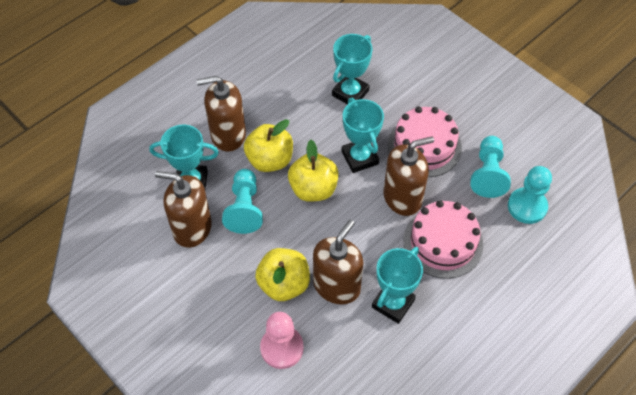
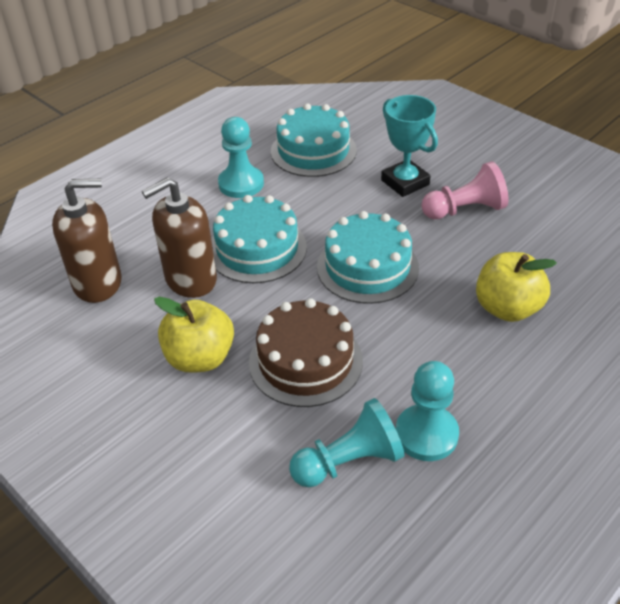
brown cake: none = 0 -> [249,298,363,407] = 1
brown soap dispenser: [155,171,212,248] [196,76,246,151] [313,220,363,304] [383,136,434,216] = 4 -> [52,179,122,303] [142,177,217,298] = 2
pink cake: [388,106,462,177] [404,200,483,279] = 2 -> none = 0
turquoise cake: none = 0 -> [211,195,307,283] [271,103,357,177] [317,211,419,304] = 3
turquoise trophy: [149,124,219,189] [332,34,372,104] [342,98,384,173] [372,247,423,324] = 4 -> [381,95,438,197] = 1
yellow apple: [244,119,293,172] [255,248,310,301] [288,140,339,202] = 3 -> [154,297,234,373] [476,252,557,322] = 2

